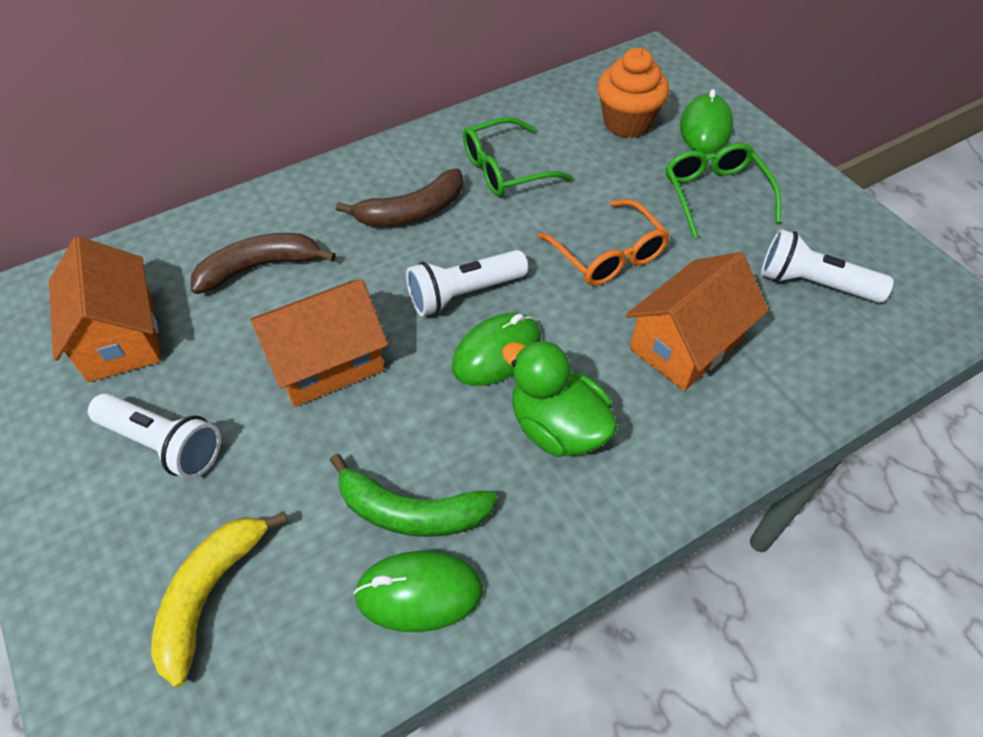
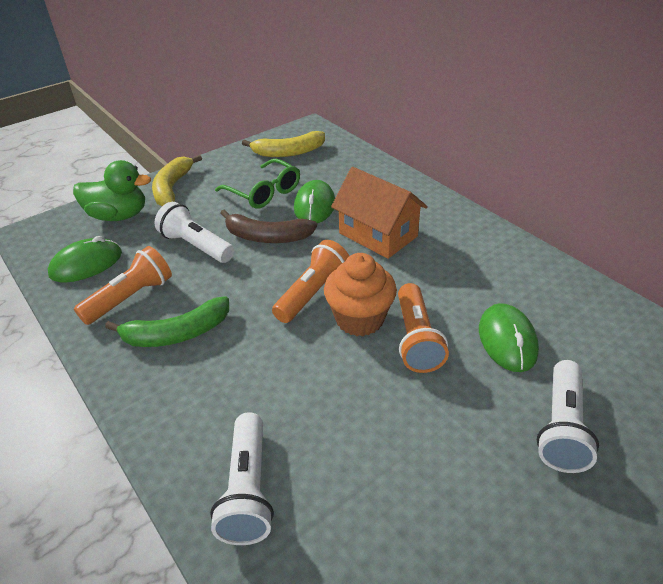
brown banana: [191,233,336,294] [336,169,463,227] = 2 -> [220,209,317,243] = 1
green glasses: [463,117,573,196] [666,143,781,238] = 2 -> [215,159,300,209] = 1
orange flashlight: none = 0 -> [74,246,172,325] [272,240,349,323] [398,283,449,373] = 3
orange glasses: [537,199,670,286] = 1 -> none = 0
orange house: [49,236,161,382] [250,280,388,407] [626,252,768,391] = 3 -> [331,167,428,259] = 1
yellow banana: [151,511,288,687] = 1 -> [152,155,202,206] [242,131,325,157] = 2

